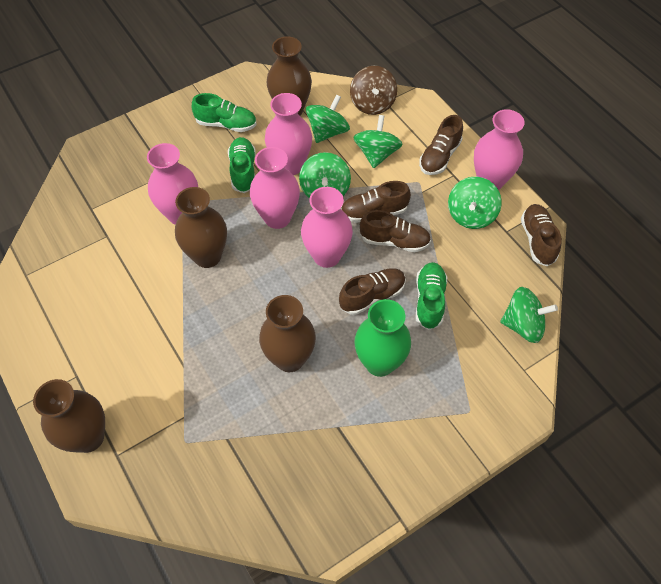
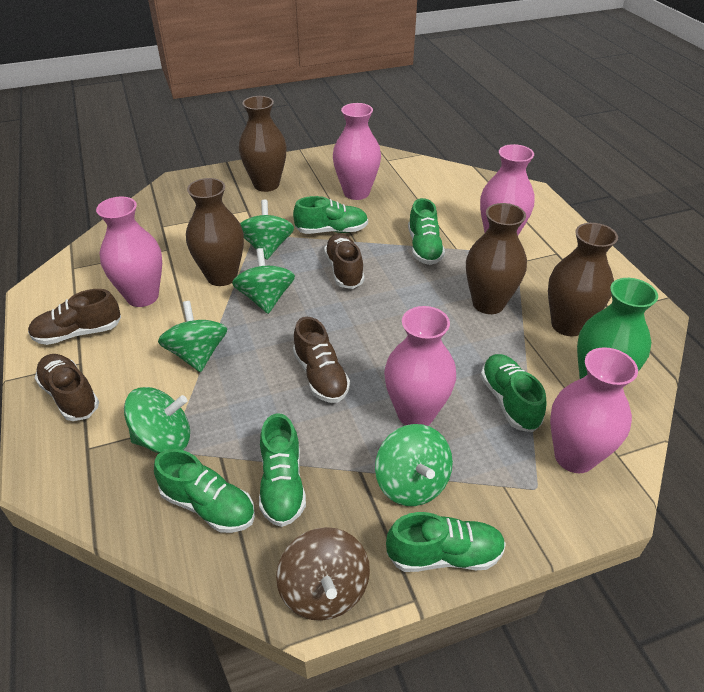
brown shoe: [339,268,406,315] [341,181,411,223] [360,210,431,252] [419,115,463,175] [521,204,562,266] = 5 -> [28,289,121,345] [35,354,99,421] [293,317,350,403] [324,234,364,289] = 4
green shoe: [192,93,257,132] [228,137,256,193] [416,262,447,330] = 3 -> [154,449,255,533] [259,413,306,527] [293,196,368,234] [386,512,506,572] [408,198,445,265] [481,354,547,432] = 6

